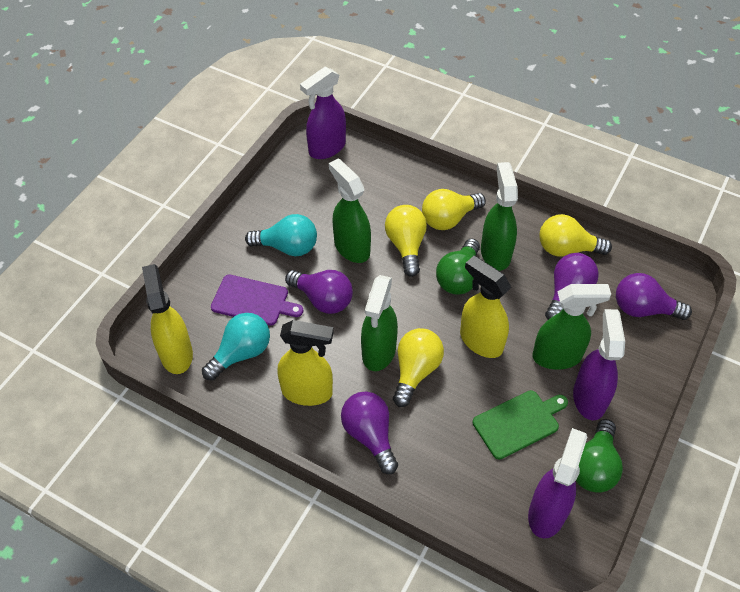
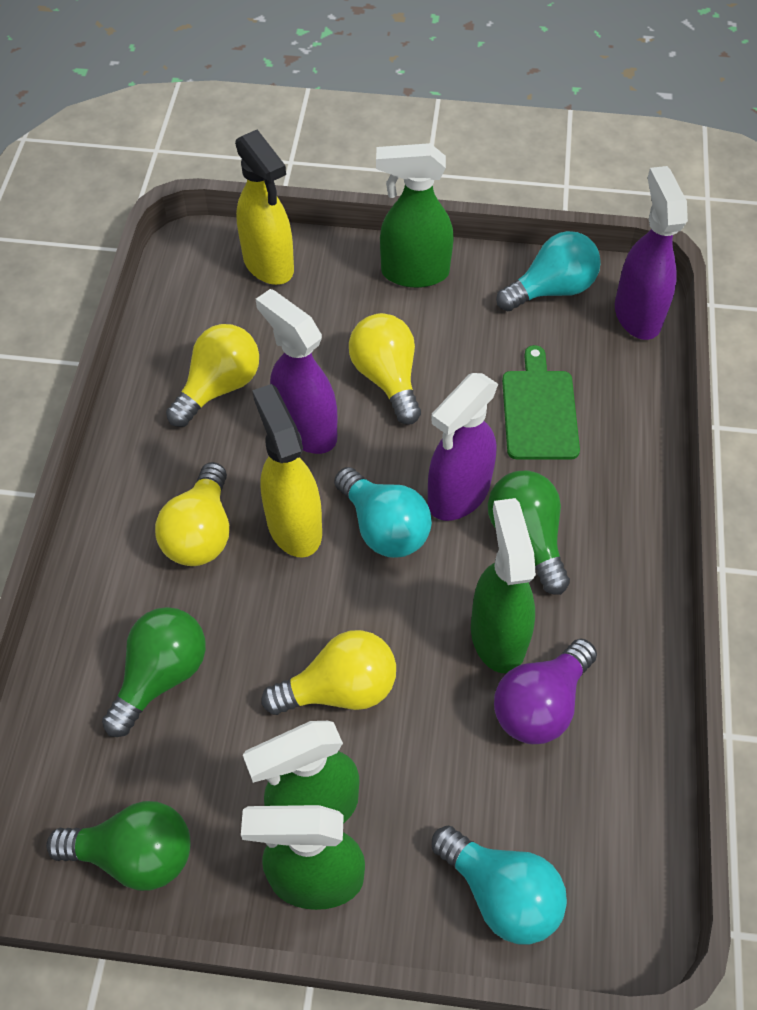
green light bulb: [436,238,480,295] [576,419,623,493] = 2 -> [46,801,191,891] [102,607,206,737] [488,470,570,595] = 3
purple cutting board: [211,275,303,326] = 1 -> none = 0
purple light bulb: [285,270,353,314] [341,392,398,474] [545,253,599,320] [616,273,692,320] = 4 -> [494,639,597,744] = 1
turquoise light bulb: [202,313,270,381] [245,214,317,256] = 2 -> [334,467,432,558] [432,826,567,944] [496,231,601,311] = 3
yellow spray bottle: [142,264,193,374] [277,320,333,406] [460,256,511,358] = 3 -> [235,130,294,285] [252,384,322,558] = 2

